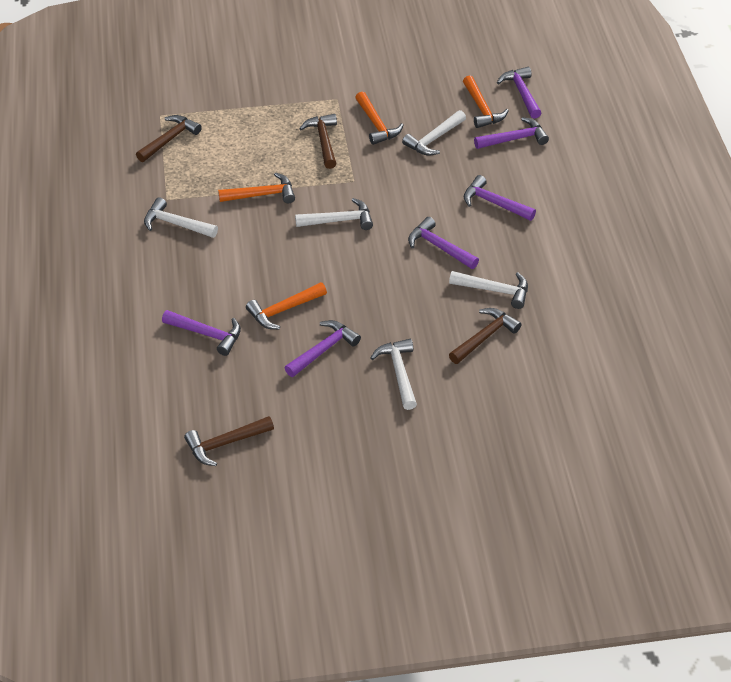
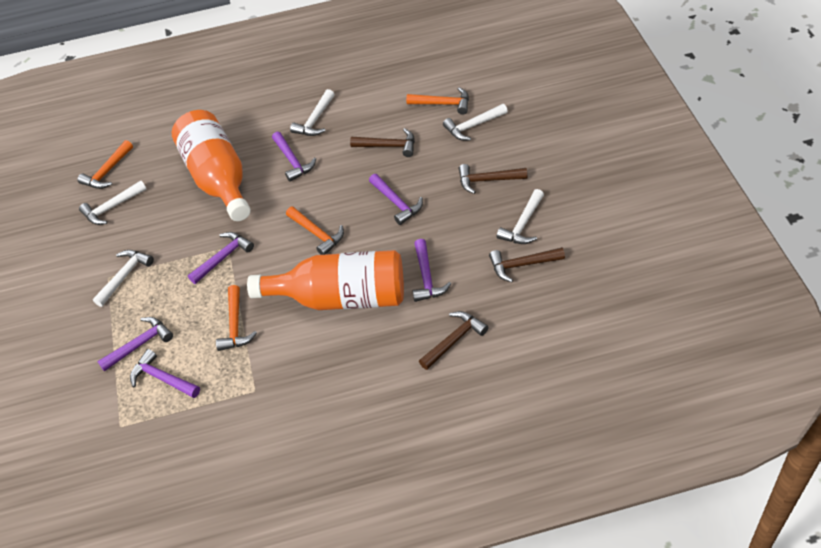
orange bottle: none = 0 -> [172,110,251,221] [247,250,404,310] = 2

